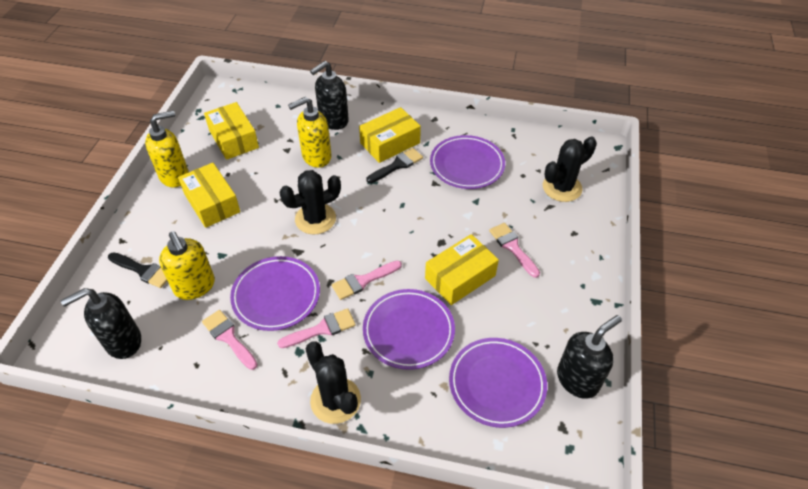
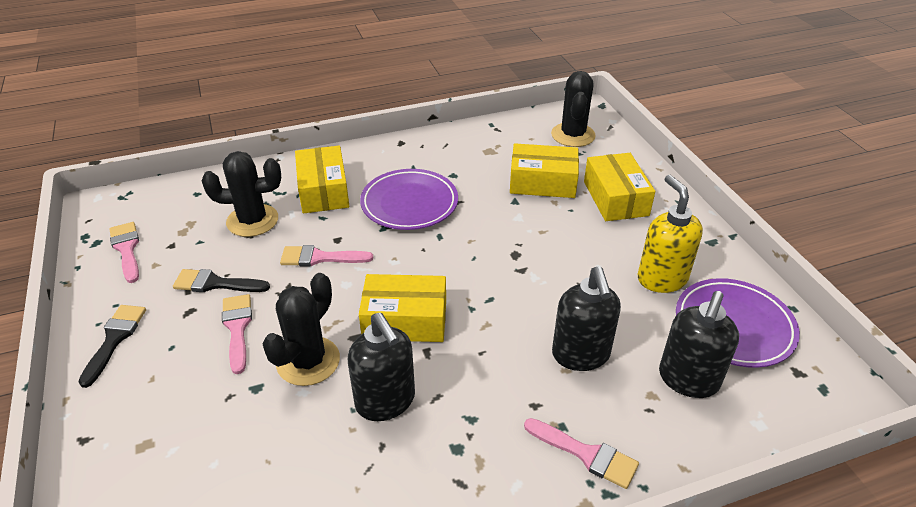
purple plate: [230,256,320,331] [363,289,455,370] [430,135,505,189] [449,338,547,428] = 4 -> [360,169,458,230] [676,278,800,368] = 2
yellow soap dispenser: [145,110,189,187] [159,231,215,300] [288,97,332,168] = 3 -> [637,175,703,293] = 1

